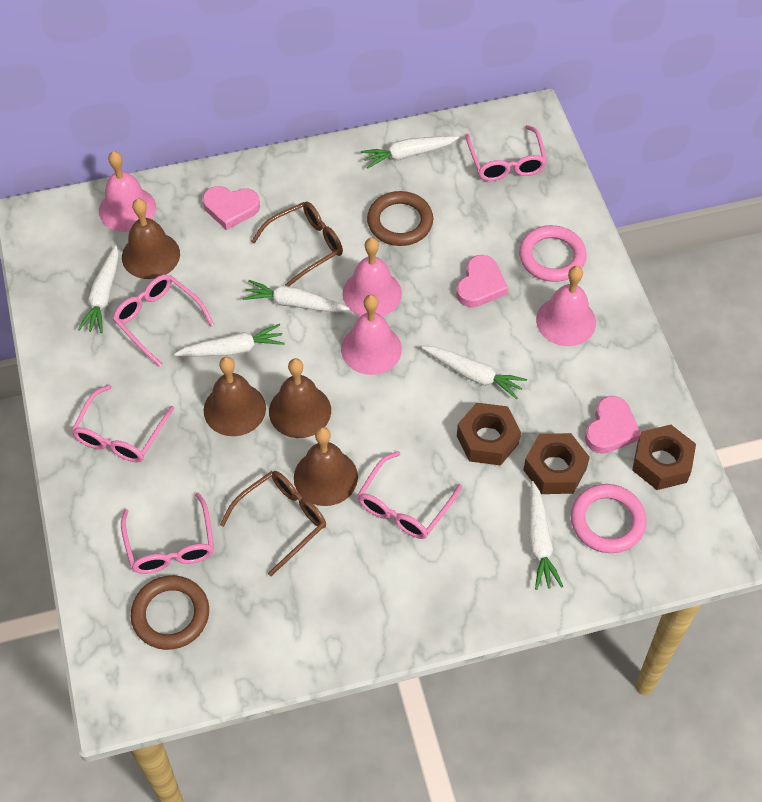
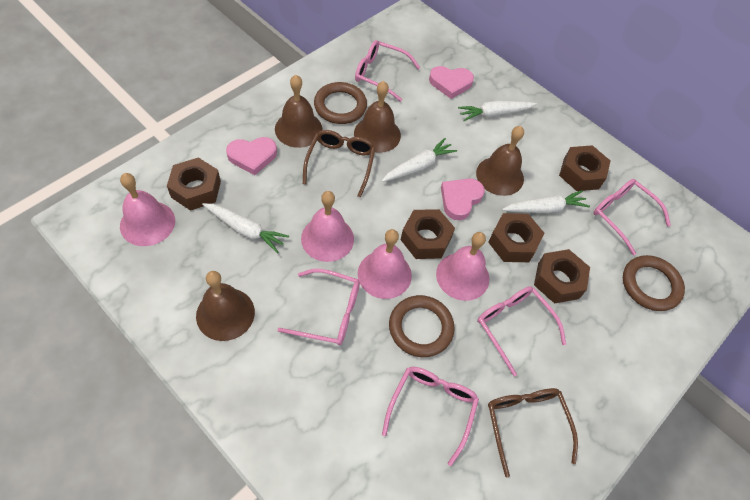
brown nut: [457,403,521,465] [523,433,590,494] [632,425,696,490] = 3 -> [167,157,221,211] [401,209,455,259] [488,213,544,262] [534,249,590,304] [559,145,611,191] = 5
brown ring: [131,575,209,650] [367,191,433,246] = 2 -> [314,82,367,124] [389,295,455,357] [623,255,685,311] = 3
pink ring: [519,225,587,282] [571,484,647,553] = 2 -> none = 0
white carrot: [78,245,119,333] [174,324,285,357] [243,280,350,312] [361,136,459,169] [422,346,527,399] [528,481,563,590] = 6 -> [202,203,289,253] [382,138,457,182] [458,101,537,121] [502,190,590,213] = 4

